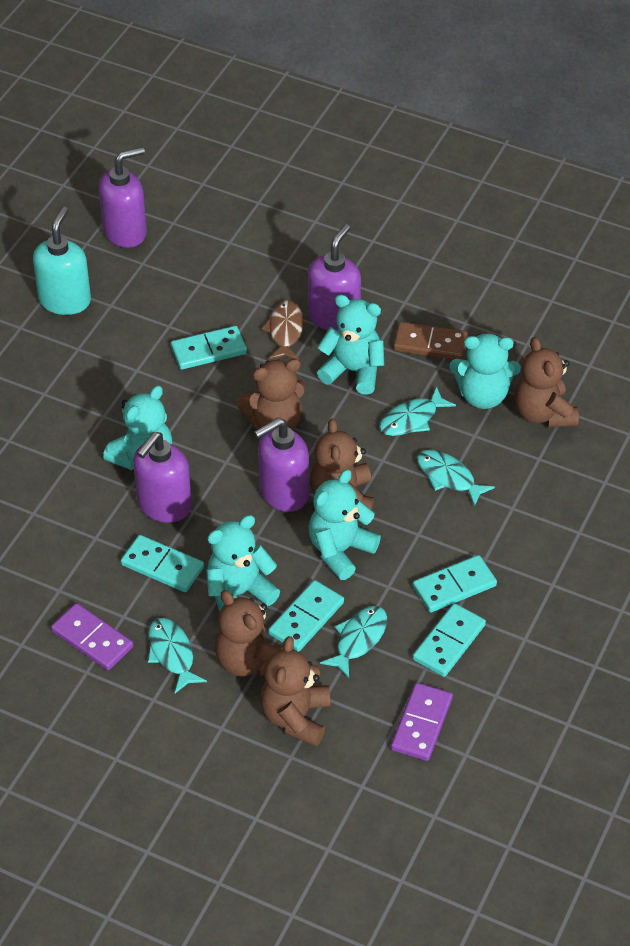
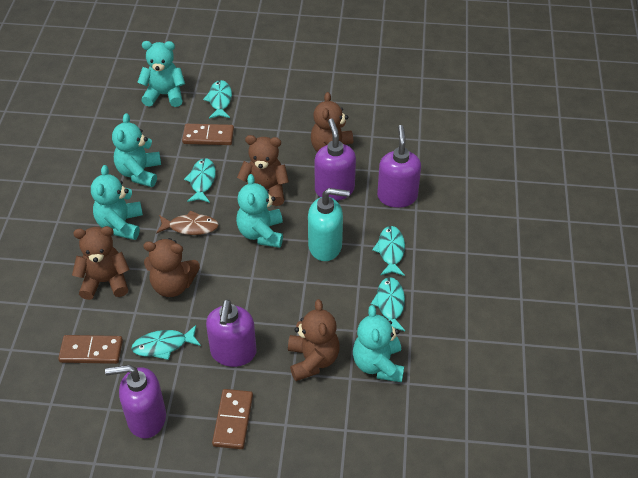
brown domino: [393,322,467,359] = 1 -> [58,335,123,364] [182,124,234,145] [212,389,253,449] = 3
purple domino: [51,603,133,670] [391,683,453,761] = 2 -> none = 0
turquoise domino: [121,535,204,592] [171,326,247,370] [268,580,344,652] [413,555,497,612] [413,603,486,677] = 5 -> none = 0
turquoise fish: [148,618,207,693] [320,606,387,678] [379,387,456,436] [417,450,495,507] = 4 -> [131,325,201,360] [184,158,216,203] [203,80,232,119] [371,277,405,331] [372,226,405,276] = 5

